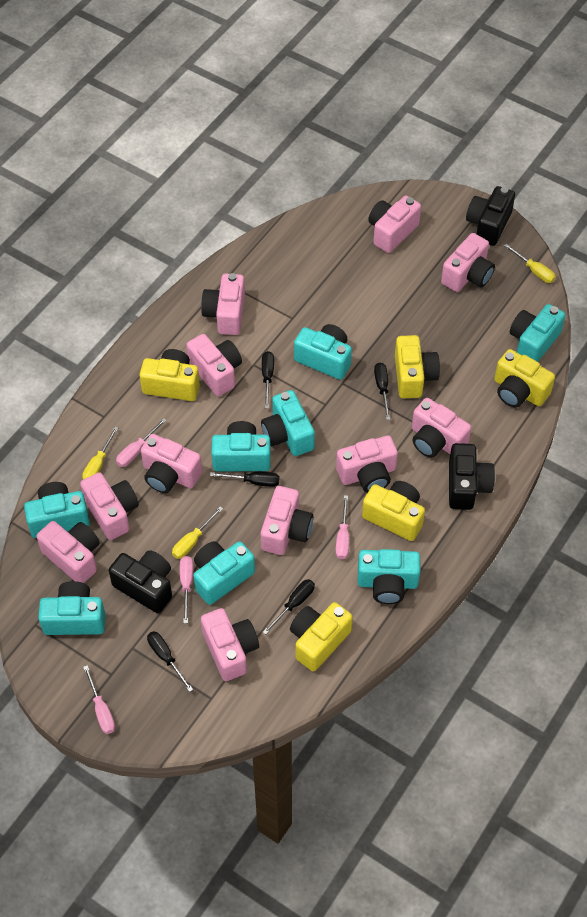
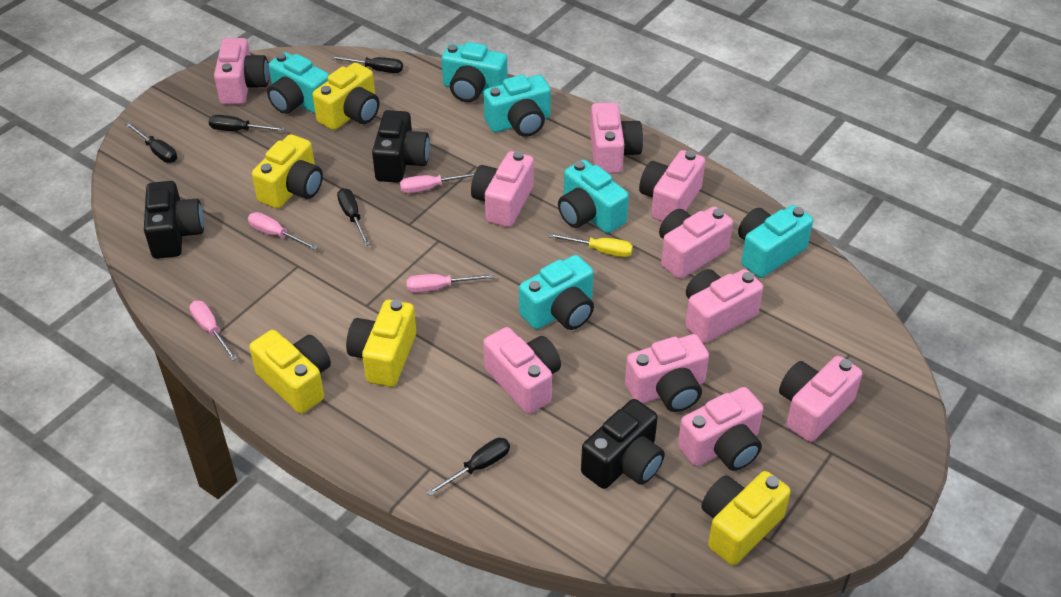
pink camera: [37,521,100,583] [80,472,139,540] [141,434,202,493] [186,334,242,396] [201,273,245,335] [201,608,259,681] [261,486,313,555] [336,435,398,493] [368,196,421,253] [412,398,471,458] [441,233,495,292] = 11 -> [214,38,269,105] [471,151,534,227] [483,327,561,414] [590,103,643,174] [625,334,709,412] [639,150,705,222] [659,206,733,279] [678,387,764,471] [685,269,763,343] [779,356,862,442] = 10
turquoise camera: [24,482,90,538] [38,581,106,635] [194,541,255,605] [211,421,271,471] [261,390,315,456] [294,324,352,380] [358,549,420,604] [510,304,566,362] = 8 -> [267,52,329,114] [441,42,508,102] [483,75,551,137] [519,255,594,330] [558,160,629,233] [738,205,813,278] = 6
yellow screwdriver: [82,426,118,480] [172,506,223,559] [504,244,556,283] = 3 -> [549,233,633,257] = 1

